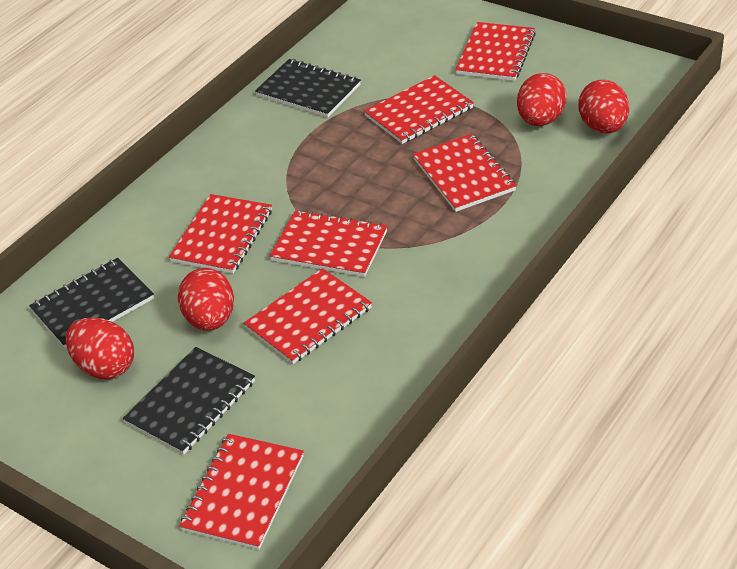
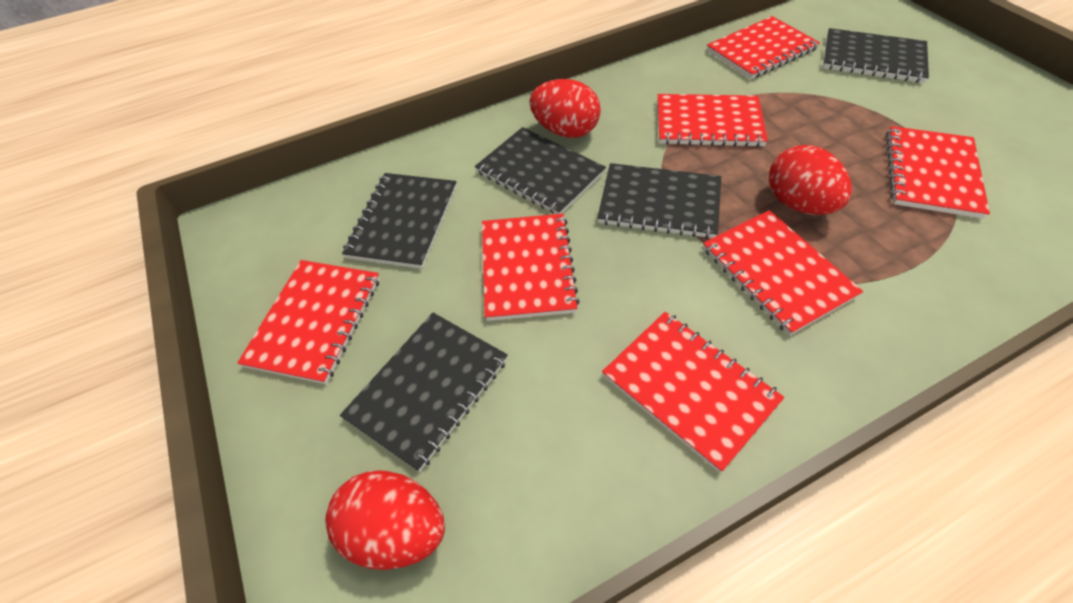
black notebook: [29,258,154,348] [123,347,255,455] [255,59,361,117] = 3 -> [340,313,508,472] [342,173,457,269] [475,127,606,214] [597,163,721,239] [823,28,929,83] = 5
red egg: [66,317,134,379] [178,268,234,331] [517,73,566,126] [578,80,629,133] = 4 -> [325,470,445,570] [530,79,601,138] [769,145,852,215] = 3

